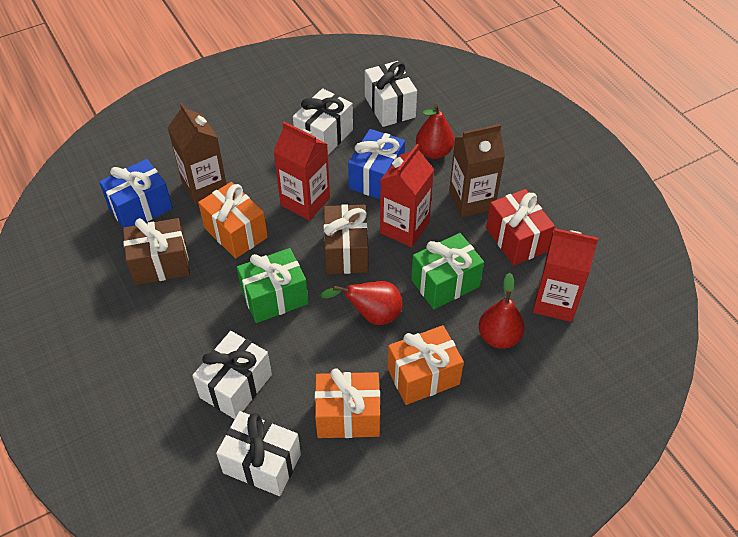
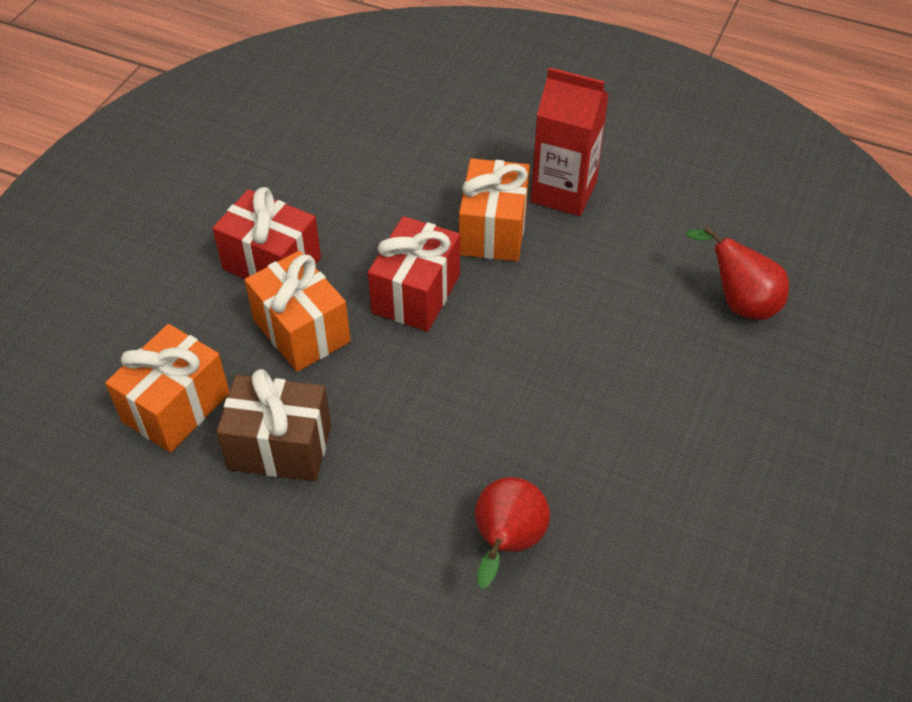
blue gift: [99,159,173,228] [348,129,405,199] = 2 -> none = 0
brown carton: [167,103,227,205] [449,124,505,217] = 2 -> none = 0
brown gift: [123,218,190,285] [324,204,368,274] = 2 -> [216,369,331,481] = 1
green gift: [237,248,308,323] [411,233,484,309] = 2 -> none = 0
red carton: [273,122,330,220] [380,144,434,247] [533,228,598,322] = 3 -> [531,67,609,216] = 1
red gift: [486,189,555,265] = 1 -> [213,187,321,279] [368,216,460,331] = 2
red pear: [320,281,403,325] [416,104,455,159] [479,273,525,348] = 3 -> [475,477,550,589] [686,225,789,320] = 2
white gift: [192,331,272,419] [216,411,301,496] [293,88,353,155] [365,61,417,127] = 4 -> none = 0

